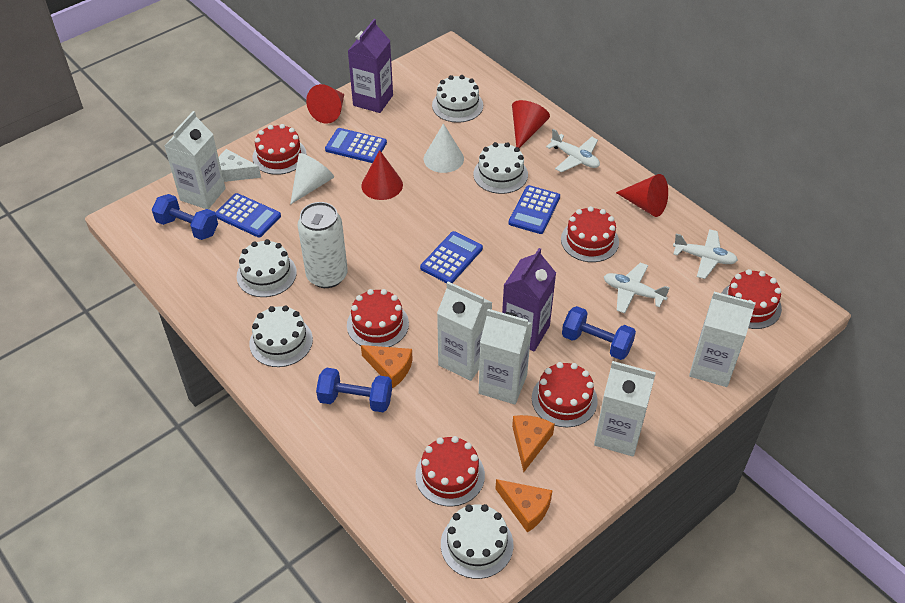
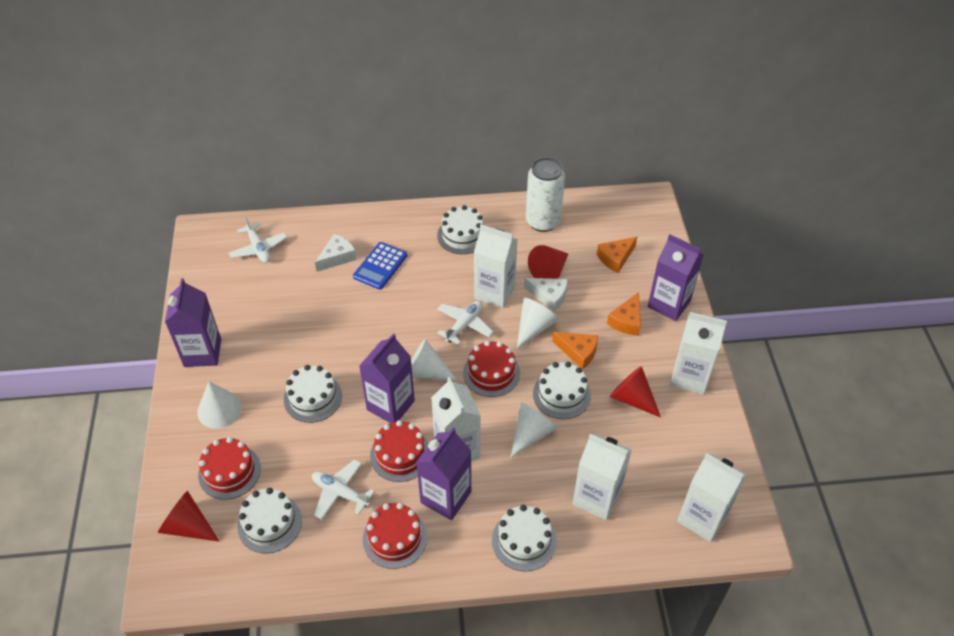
blue calculator: [215,193,281,237] [325,128,387,163] [420,231,483,283] [508,185,560,234] = 4 -> [353,242,407,290] = 1
blue dumbbell: [152,194,218,240] [316,368,392,412] [562,306,636,360] = 3 -> none = 0
purple carton: [348,19,393,113] [502,248,556,351] = 2 -> [165,278,221,367] [359,333,415,423] [416,427,471,520] [648,234,704,321] = 4
red cake: [252,124,307,175] [347,289,409,347] [415,436,485,507] [532,362,598,427] [561,206,619,262] [722,269,782,329] = 6 -> [198,437,261,500] [363,503,427,569] [370,420,429,482] [463,341,520,397] = 4
red cone: [306,84,344,124] [361,150,403,200] [512,100,550,148] [616,174,668,217] = 4 -> [158,491,219,541] [528,245,568,279] [610,366,661,418] = 3
white cheese: [218,149,261,182] = 1 -> [315,233,357,272] [524,278,568,312] = 2
white cone: [290,153,334,205] [424,123,464,173] = 2 -> [197,381,242,429] [411,339,458,381] [510,402,558,458] [517,298,559,348] = 4

